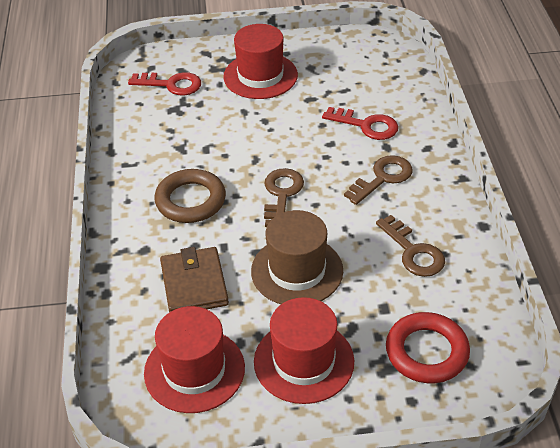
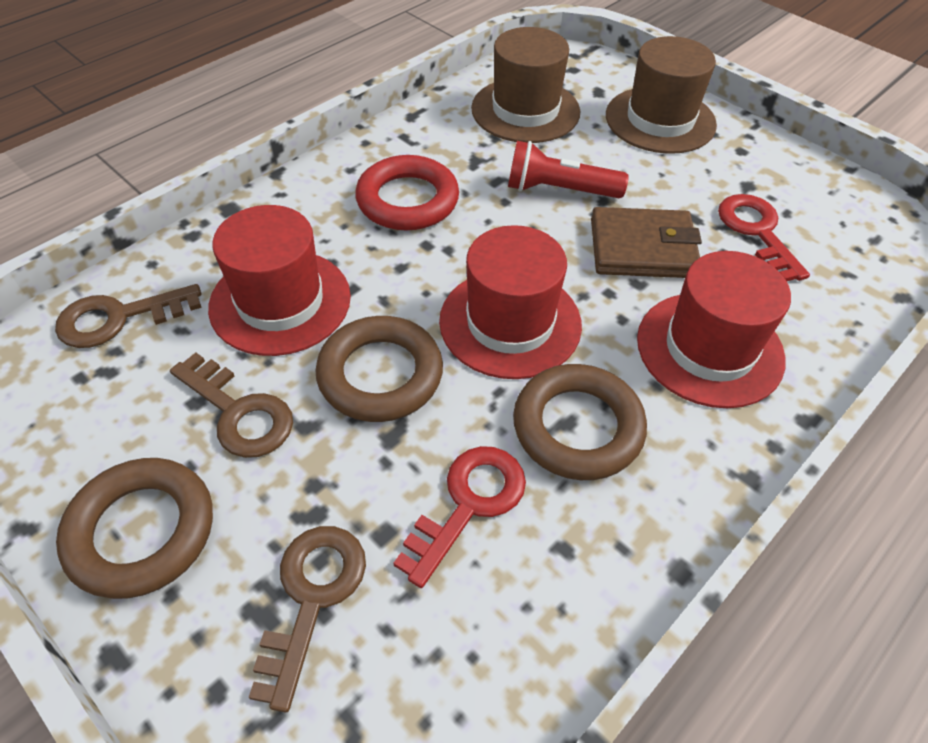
brown hat: [251,210,343,304] = 1 -> [471,27,580,143] [606,36,717,154] = 2
brown ring: [154,169,226,223] = 1 -> [56,458,213,599] [315,316,443,422] [513,364,647,480] = 3
red flashlight: none = 0 -> [508,141,629,198] = 1

